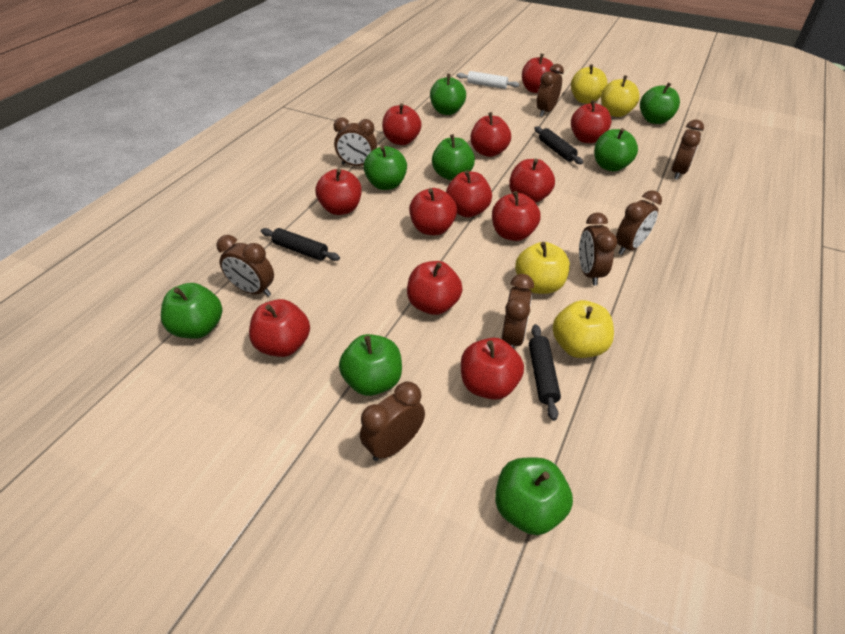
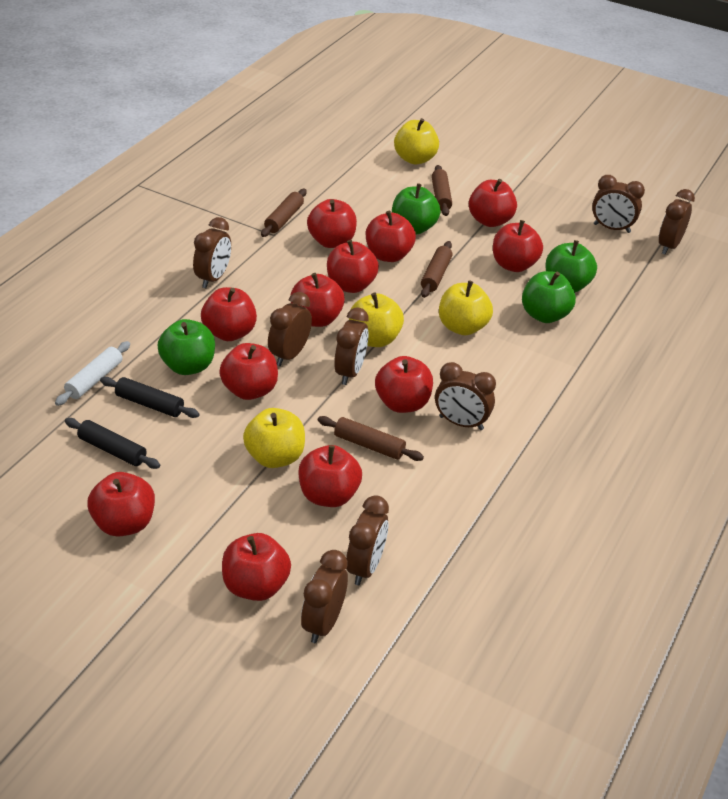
black rolling pin: [261,228,340,261] [529,324,561,421] [534,126,583,164] = 3 -> [65,418,160,469] [100,377,200,418] = 2
brown rolling pin: none = 0 -> [261,189,307,237] [318,416,424,461] [421,241,452,298] [432,165,452,216] = 4
green apple: [161,283,222,339] [339,334,402,396] [363,146,407,190] [430,74,466,115] [432,134,475,181] [495,458,573,535] [594,128,638,171] [640,82,680,124] = 8 -> [157,319,215,375] [392,183,441,234] [522,271,576,323] [546,240,597,292] = 4

